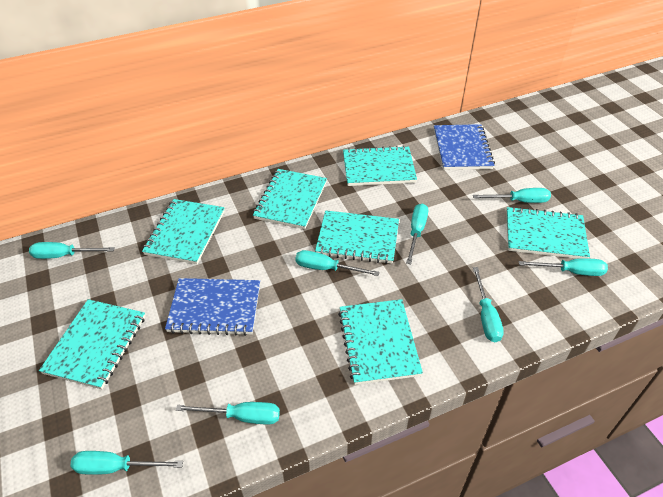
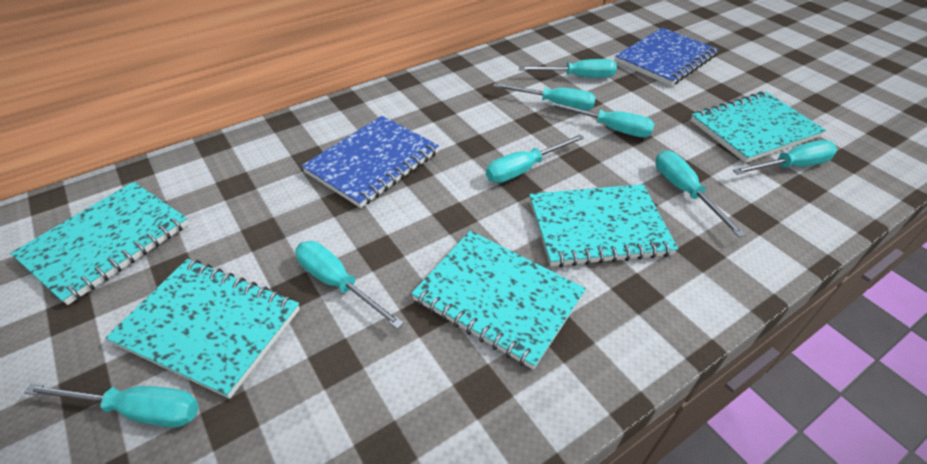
turquoise notebook: [39,299,145,389] [142,199,225,264] [253,169,327,229] [315,210,399,264] [338,299,423,385] [343,146,417,186] [506,206,590,259] = 7 -> [10,182,189,305] [105,259,300,399] [411,230,586,370] [529,184,678,267] [691,91,826,163] = 5

